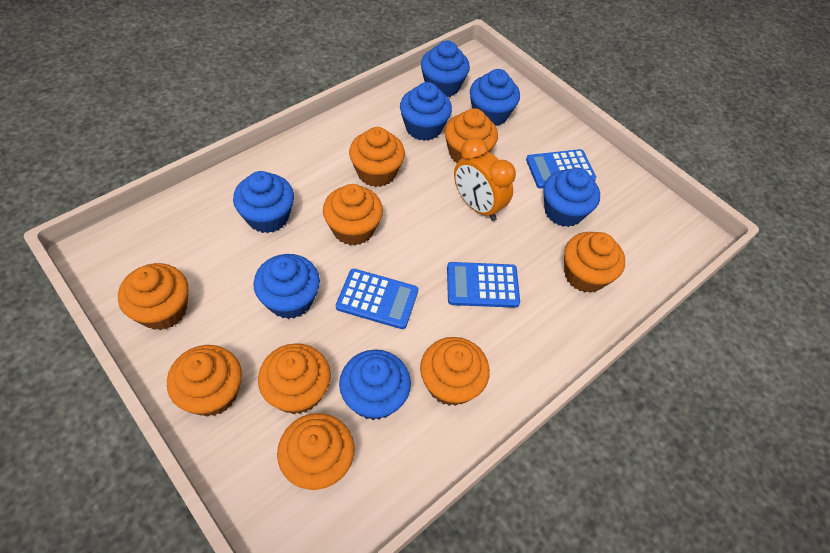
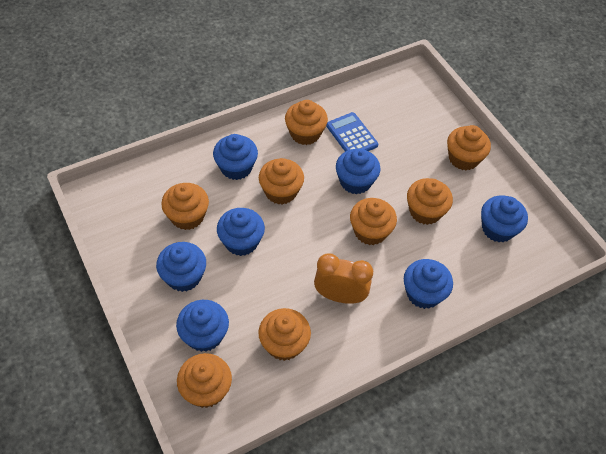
blue calculator: [336,269,418,329] [447,262,520,308] [526,149,596,189] = 3 -> [326,112,378,152] = 1
orange cupcake: [118,263,188,330] [167,345,242,417] [258,343,331,414] [277,413,355,490] [323,184,383,246] [349,127,405,187] [420,337,490,406] [445,108,498,163] [564,232,625,293] = 9 -> [161,183,209,230] [177,353,232,408] [258,308,311,361] [259,158,304,205] [285,100,328,145] [350,198,397,245] [407,178,453,225] [447,125,491,171] = 8

